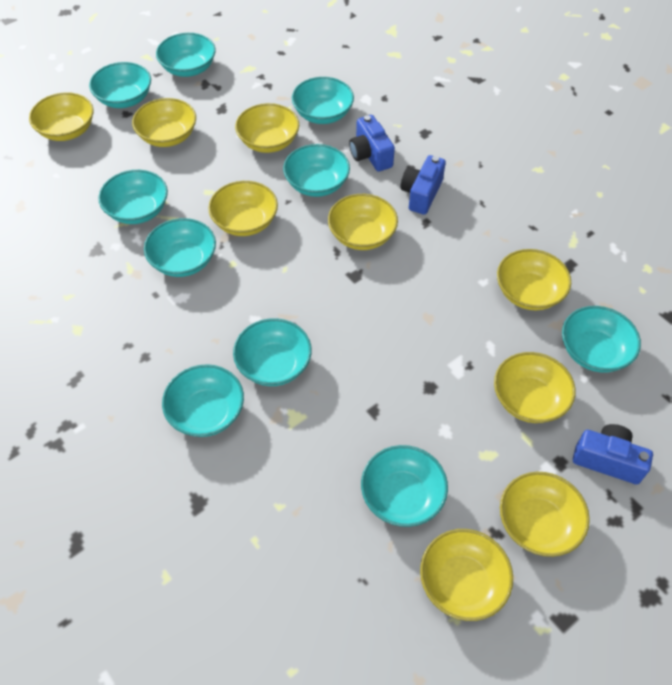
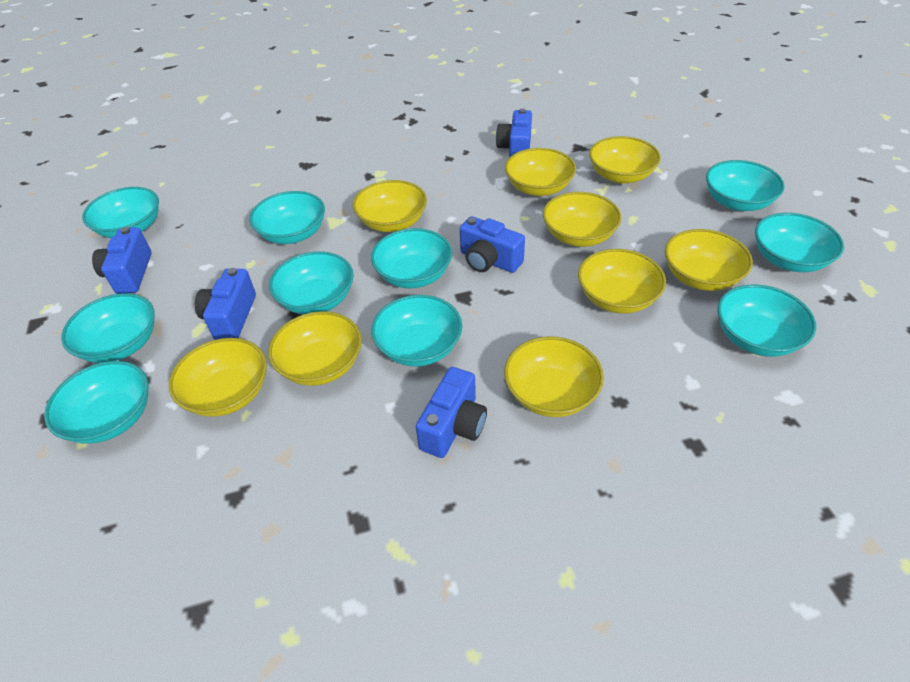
blue camera: [349,115,395,172] [400,155,446,215] [573,424,653,484] = 3 -> [92,227,152,294] [195,268,256,340] [416,367,487,458] [460,216,525,273] [496,108,532,158] = 5

